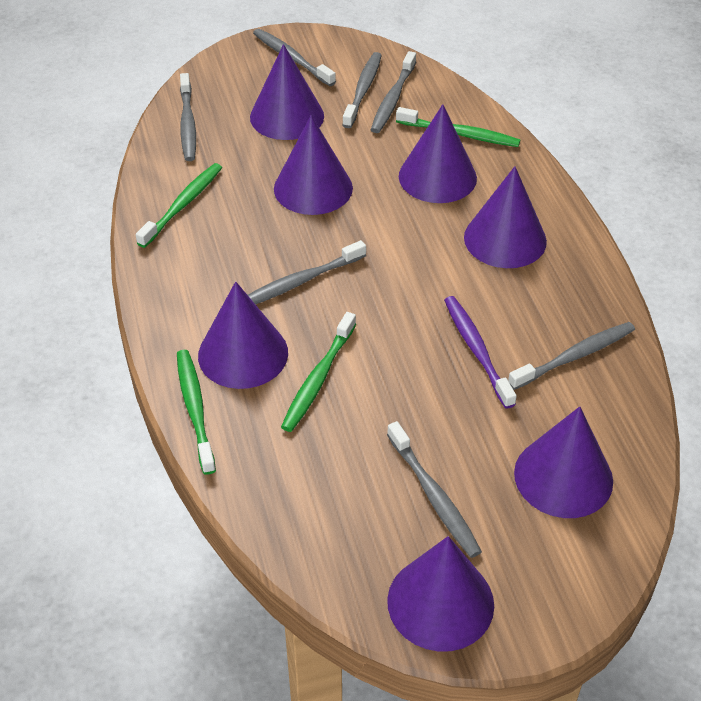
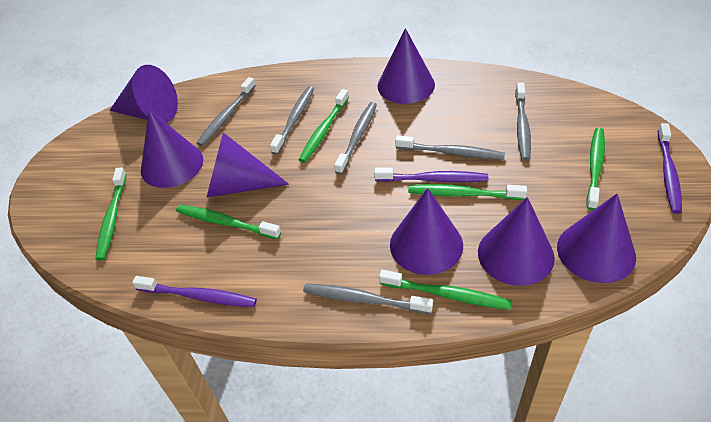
green toothbrush: [136,163,222,248] [177,350,216,475] [281,312,356,432] [396,107,521,147] = 4 -> [95,167,127,261] [176,205,281,239] [298,89,349,163] [379,270,512,310] [408,184,527,200] [587,128,605,210] = 6
grey toothbrush: [180,73,196,161] [248,240,366,304] [253,29,336,86] [342,52,382,128] [371,51,416,133] [387,421,482,558] [508,322,635,390] = 7 -> [196,77,256,146] [270,86,314,155] [303,284,433,314] [334,102,377,175] [395,135,505,160] [515,82,531,161] = 6
purple toothbrush: [444,296,517,409] = 1 -> [132,276,257,307] [374,168,488,182] [658,123,682,214] = 3

